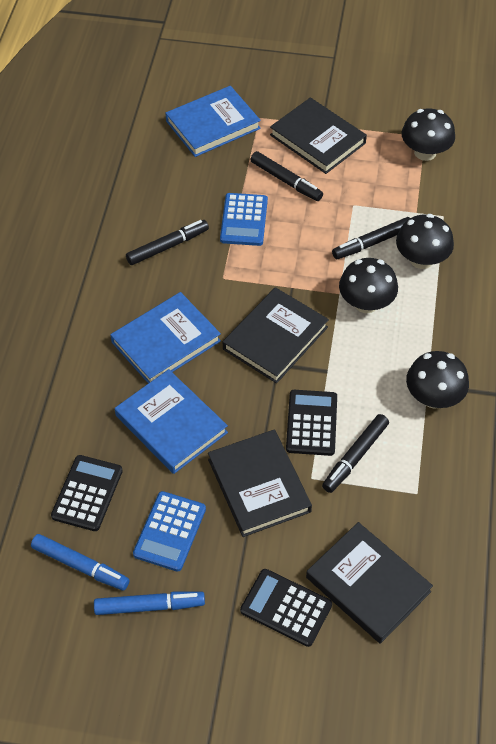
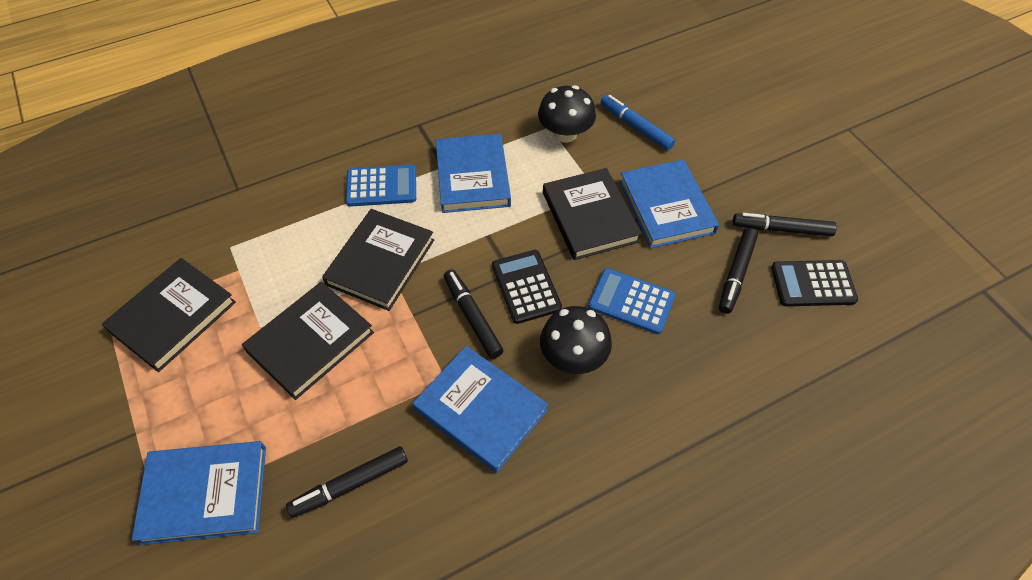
black calculator: [51,455,123,531] [240,569,332,647] [286,390,337,456] = 3 -> [492,250,562,324] [771,260,858,306] = 2
black mushroom: [339,258,398,313] [396,214,454,269] [402,108,455,161] [406,351,469,409] = 4 -> [538,85,596,143] [540,306,612,374] = 2
blue book: [110,292,221,383] [115,369,228,474] [165,86,261,157] = 3 -> [132,441,266,545] [413,346,548,473] [436,134,511,213] [619,159,719,248] = 4
blue marker: [31,534,130,591] [94,592,205,615] = 2 -> [601,95,675,150] = 1

